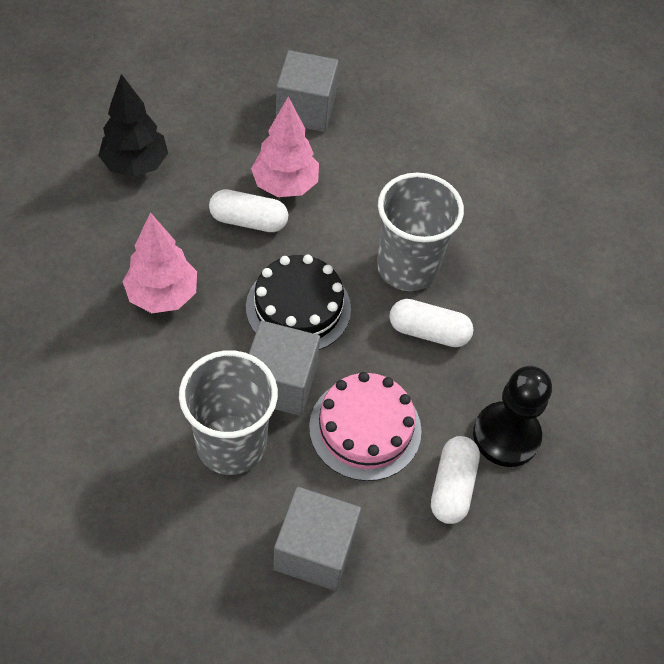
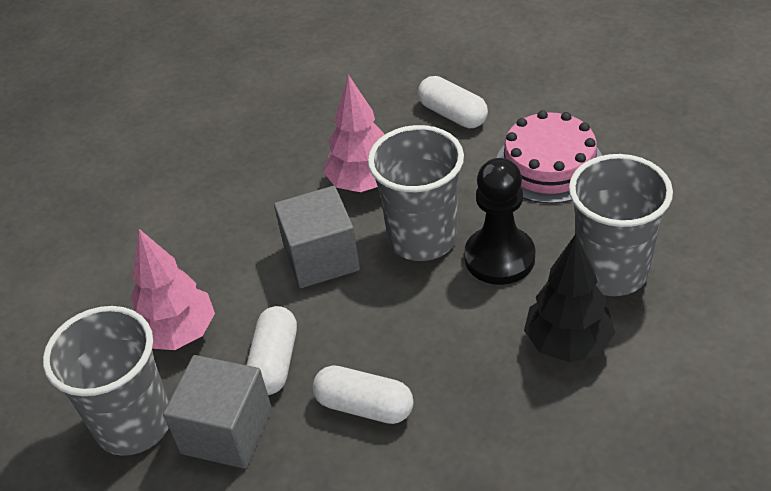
black cake: [246,255,351,350] = 1 -> none = 0
grey cube: [249,321,320,416] [273,487,361,591] [276,50,339,132] = 3 -> [163,355,272,469] [274,186,360,288] = 2
grey cup: [179,350,278,475] [377,172,464,291] = 2 -> [43,306,169,456] [368,125,464,261] [569,154,673,296] = 3

